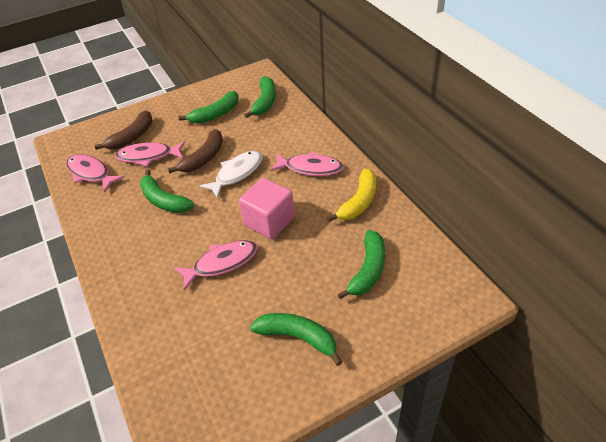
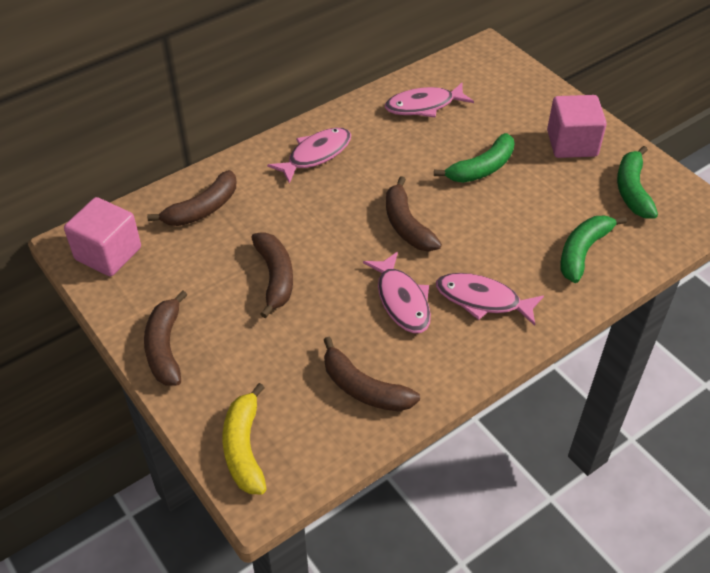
brown banana: [95,111,152,150] [168,129,223,173] = 2 -> [144,290,187,386] [147,170,236,226] [251,232,293,318] [324,337,420,411] [386,176,442,252] = 5
green banana: [140,169,194,213] [179,91,239,124] [244,76,276,118] [250,313,342,366] [337,230,385,299] = 5 -> [434,133,514,183] [560,216,627,283] [617,146,658,219] = 3
pink cube: [239,178,295,239] = 1 -> [64,197,141,276] [547,95,607,158] = 2
white fish: [199,151,263,199] = 1 -> none = 0

